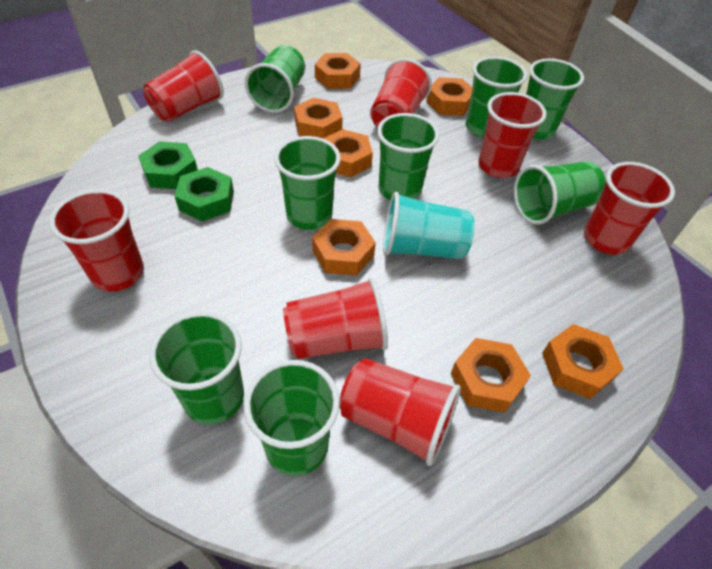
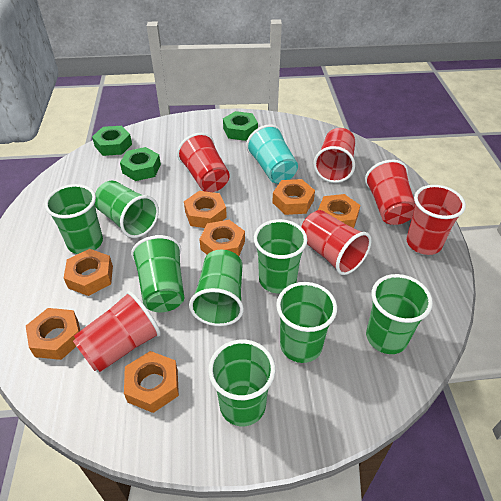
green nut: [138,141,198,189] [175,167,234,222] = 2 -> [92,126,132,156] [120,147,161,181] [223,111,258,141] = 3
red cup: [49,189,144,292] [143,50,224,122] [283,278,388,359] [339,358,461,466] [370,58,432,128] [478,92,547,178] [584,162,675,255] = 7 -> [73,291,161,372] [177,133,230,192] [301,210,372,275] [313,128,355,183] [365,160,415,225] [406,185,466,255] = 6

